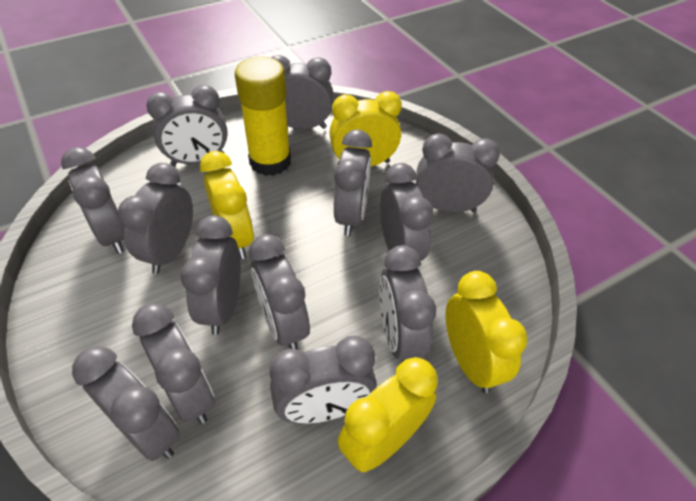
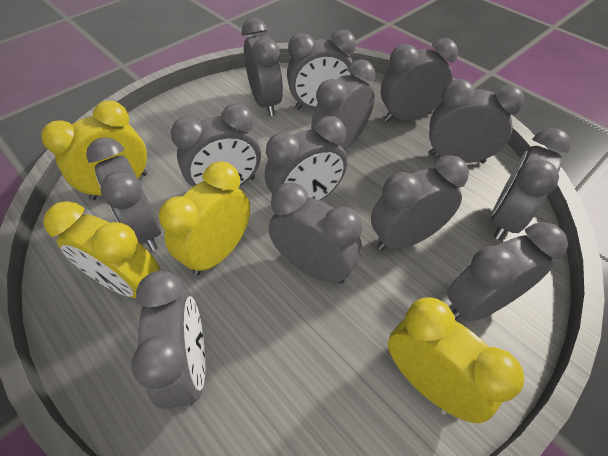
yellow glue stick: [235,57,291,176] = 1 -> none = 0

